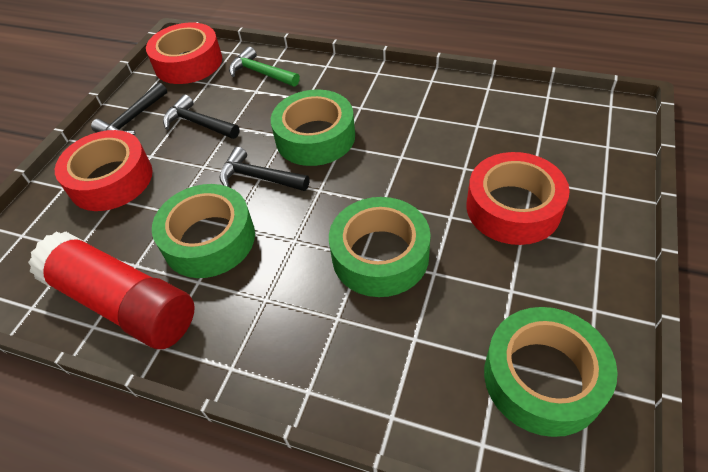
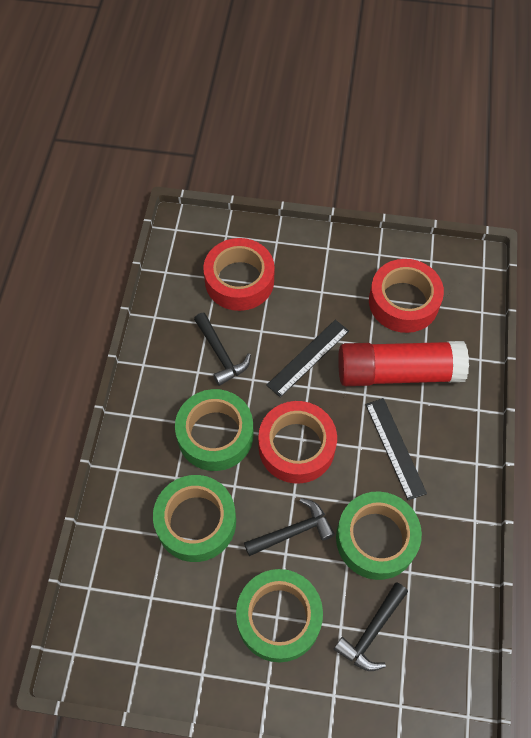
black ruler: none = 0 -> [266,320,349,397] [365,398,427,500] = 2
green hammer: [229,46,300,87] = 1 -> none = 0

